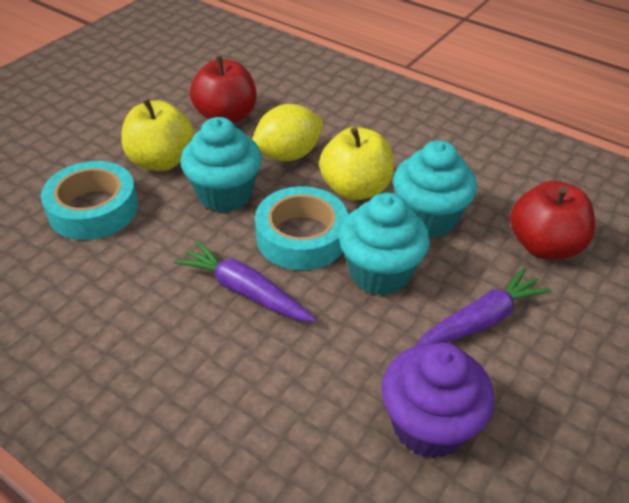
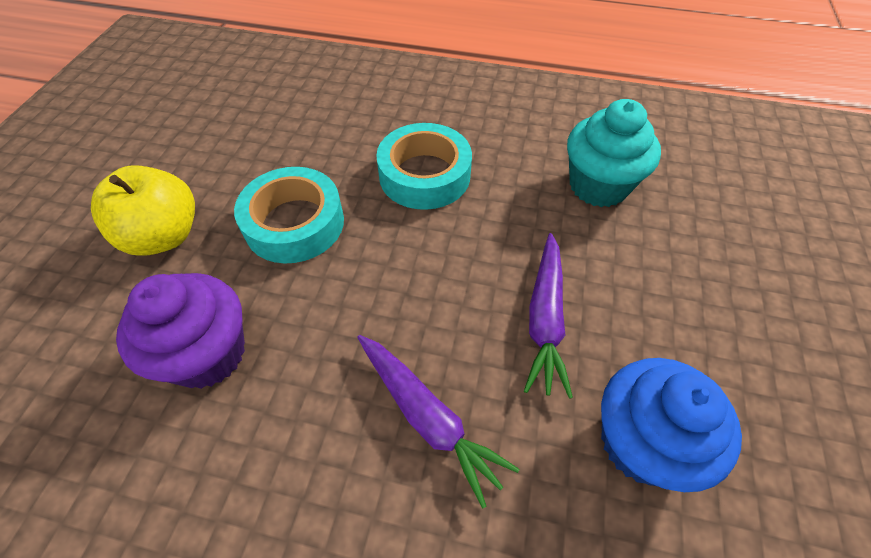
blue cupcake: none = 0 -> [601,358,742,492] = 1
red apple: [190,56,256,124] [510,181,595,259] = 2 -> none = 0
turquoise cupcake: [180,117,262,212] [339,192,430,295] [393,140,477,237] = 3 -> [567,99,661,207] = 1
yellow apple: [121,99,194,171] [319,127,394,201] = 2 -> [91,165,195,256] = 1
yellow lemon: [252,104,323,161] = 1 -> none = 0

